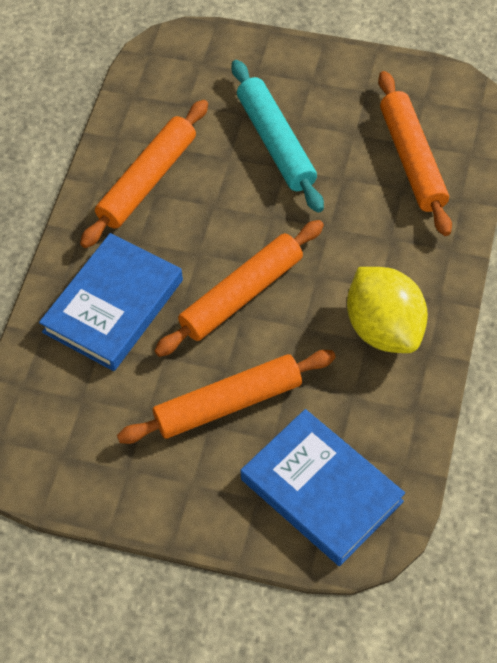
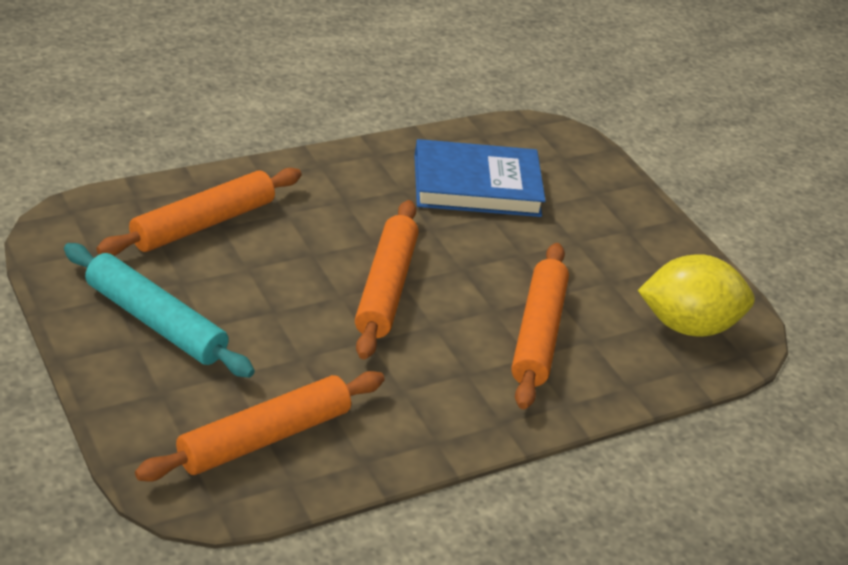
blue book: [39,233,183,371] [240,409,405,566] = 2 -> [414,139,546,217] = 1

